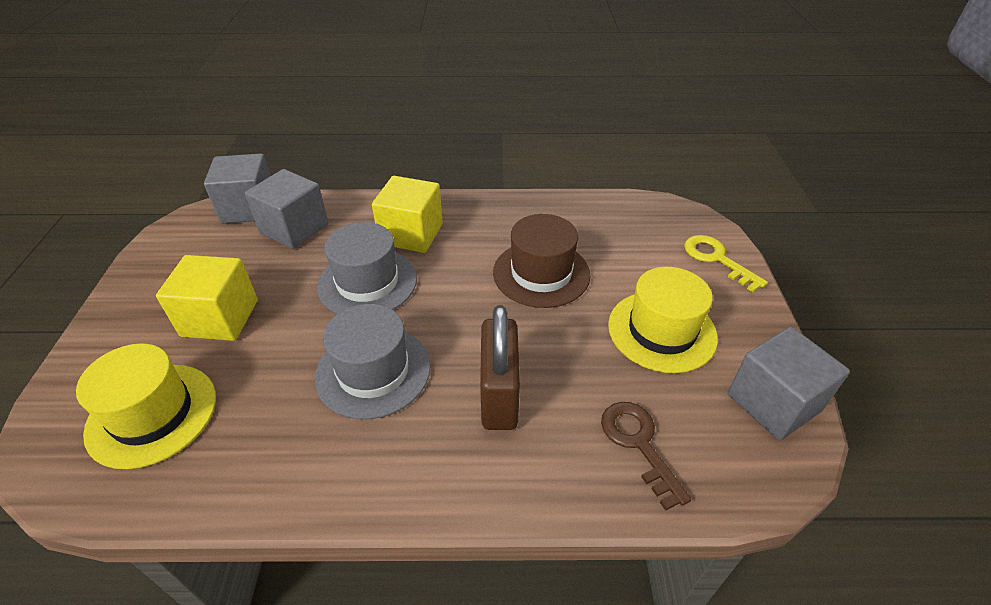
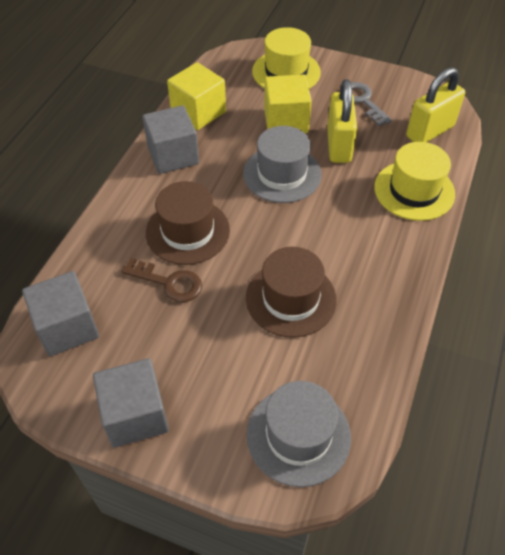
brown hat: [493,214,591,308] = 1 -> [146,181,230,265] [246,247,337,338] = 2
brown padlock: [480,305,520,430] = 1 -> none = 0
grey key: none = 0 -> [351,82,392,126] = 1
yellow key: [684,235,768,292] = 1 -> none = 0
yellow padlock: none = 0 -> [327,79,357,163] [406,67,465,142] = 2

